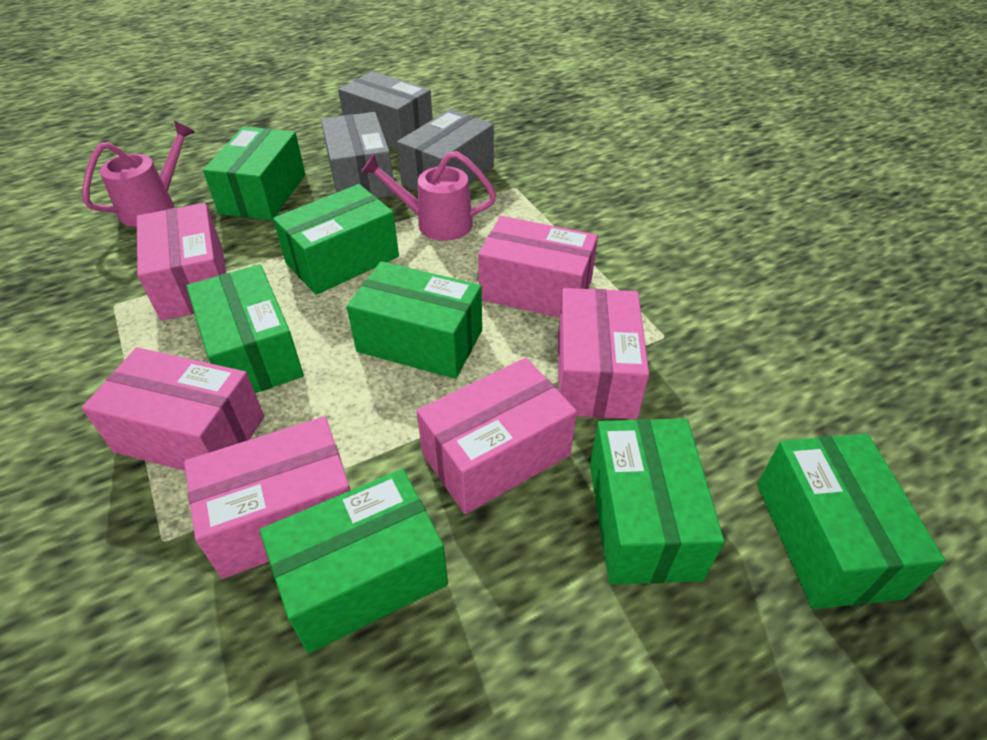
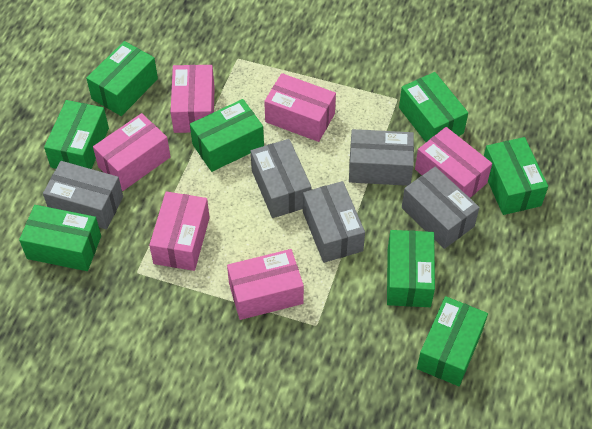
green box: [186,264,304,393] [203,126,305,220] [260,469,448,653] [273,184,399,295] [347,261,482,379] [590,419,725,585] [757,433,946,609] = 7 -> [19,205,101,271] [44,100,109,169] [86,41,158,116] [190,99,264,172] [387,230,435,307] [399,72,468,142] [417,296,488,386] [484,137,548,215] = 8
grey box: [321,112,395,198] [338,71,433,150] [397,109,494,192] = 3 -> [43,161,123,229] [251,139,311,218] [303,181,365,263] [349,129,414,186] [402,166,480,249] = 5
pink watering can: [82,121,195,227] [361,151,496,241] = 2 -> none = 0

